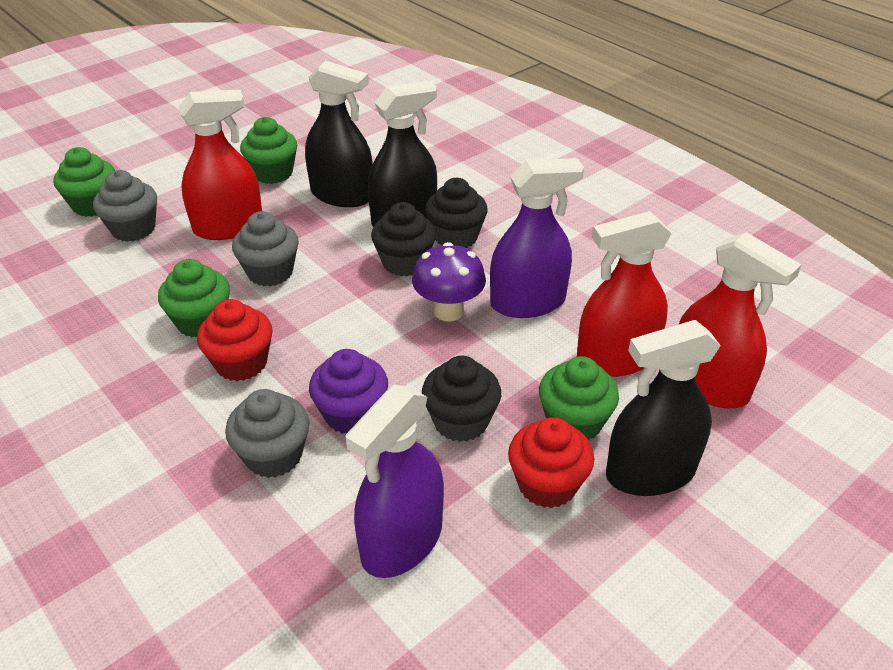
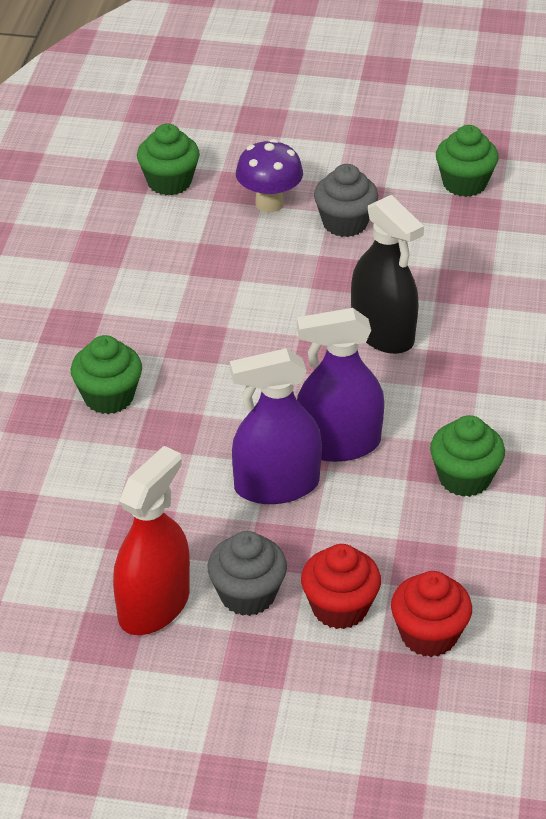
black cupcake: [371,202,436,276] [422,356,501,442] [425,178,488,248] = 3 -> none = 0
black spray bottle: [305,61,373,207] [368,81,437,227] [606,320,721,496] = 3 -> [351,195,424,354] = 1
grey cupcake: [93,170,157,242] [225,389,310,478] [232,211,299,286] = 3 -> [208,531,287,616] [314,164,378,237] = 2
purple cupcake: [309,349,388,434] = 1 -> none = 0
red spray bottle: [178,90,262,240] [577,211,672,377] [678,232,802,408] = 3 -> [113,446,190,635] = 1

